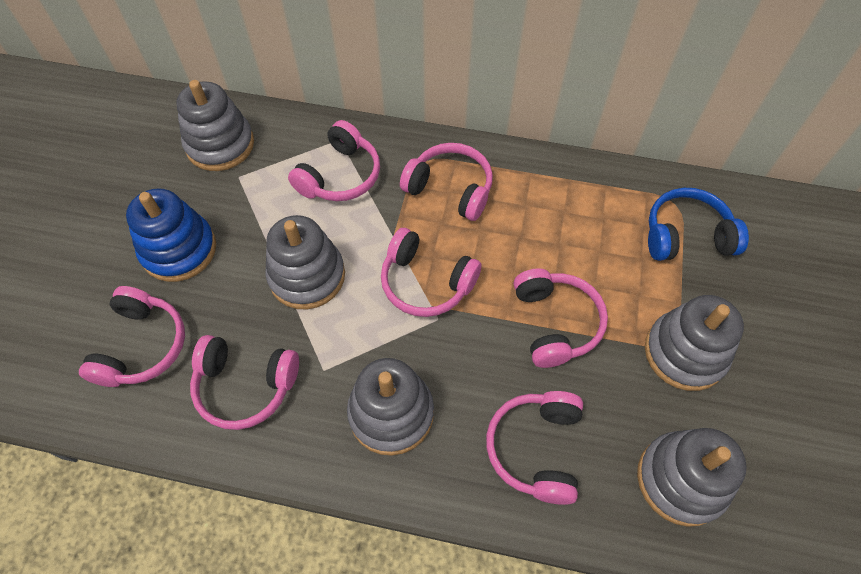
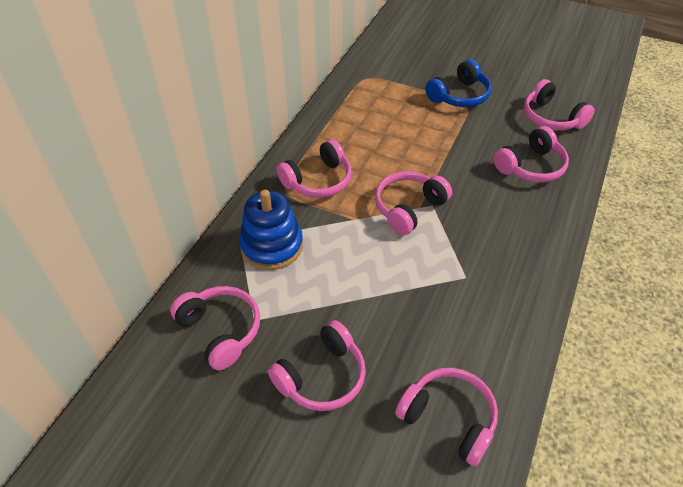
grey stacking toy: [176,80,254,171] [265,215,345,309] [347,358,434,456] [637,428,747,527] [645,295,744,391] = 5 -> none = 0

